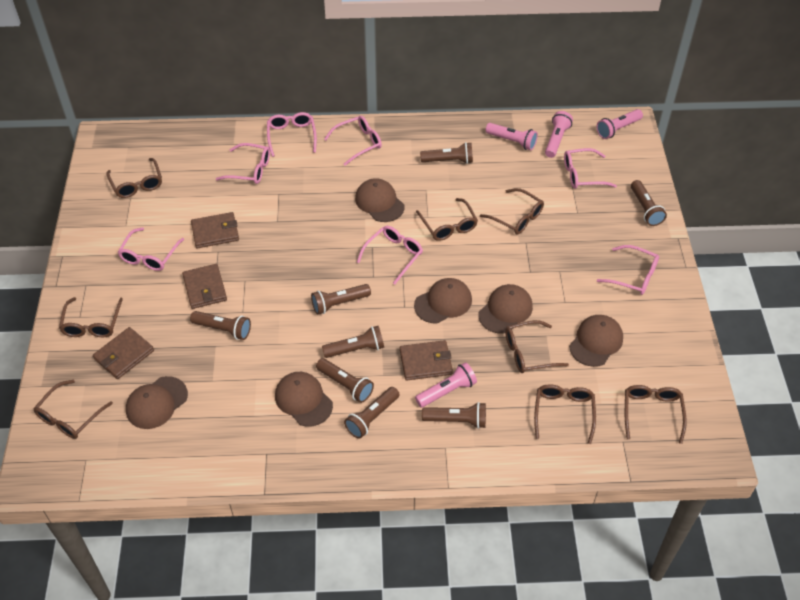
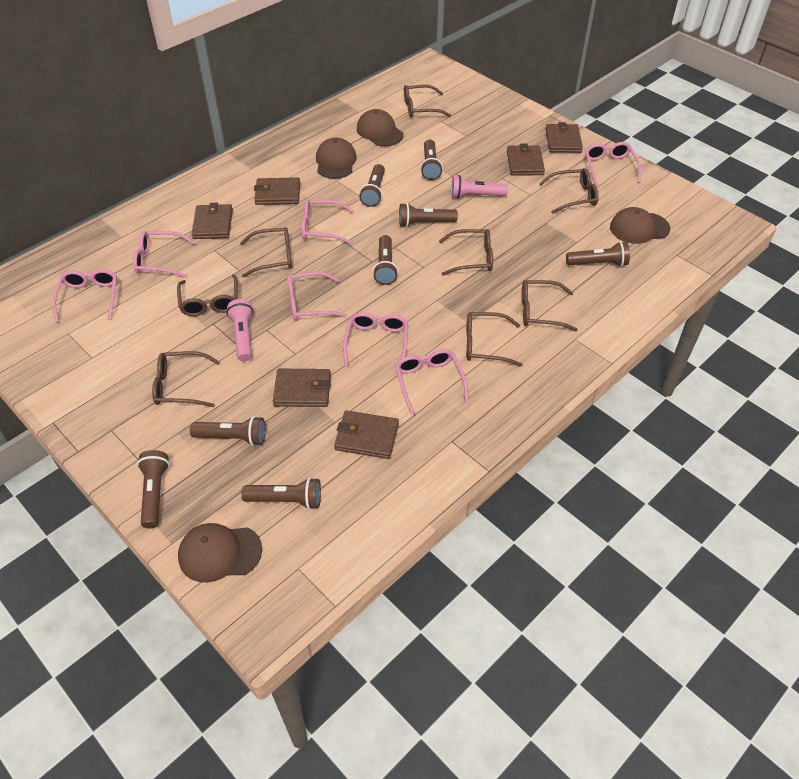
brown cap: [126,376,188,429] [275,372,333,427] [355,178,404,222] [414,278,472,324] [478,284,533,334] [569,315,623,367] = 6 -> [178,523,262,583] [316,138,357,179] [357,109,403,146] [610,207,670,244] = 4
brown wallet: [93,327,154,379] [182,264,227,309] [191,212,239,248] [400,340,453,381] = 4 -> [191,203,233,239] [254,177,300,205] [273,369,331,407] [334,410,399,459] [507,144,545,176] [545,122,583,153] = 6
pink flashlight: [415,362,477,407] [485,123,538,150] [545,111,573,158] [596,109,643,139] = 4 -> [226,299,253,362] [451,175,508,199] = 2

